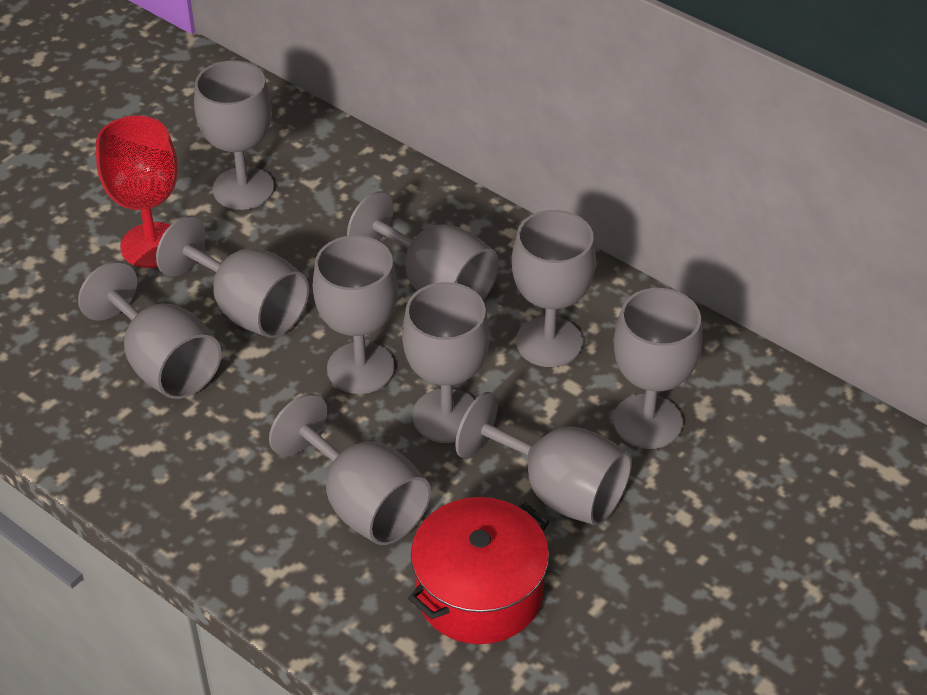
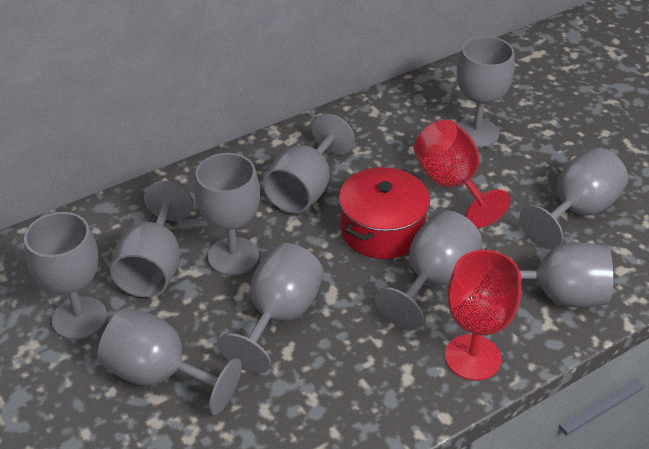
red goblet: [96,116,178,268] = 1 -> [414,120,511,228] [445,250,521,381] = 2

